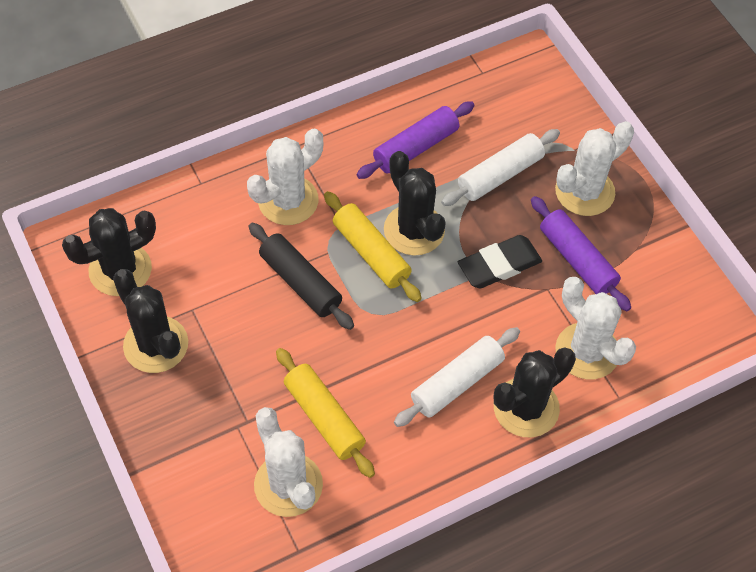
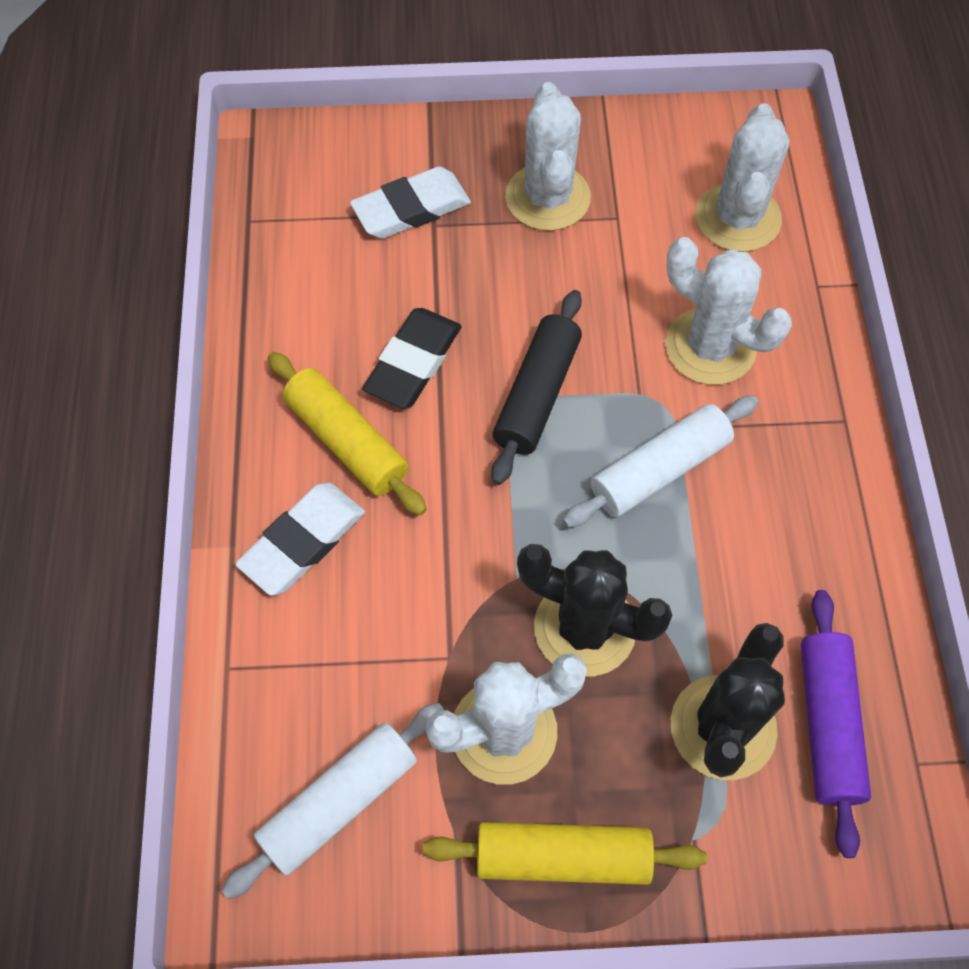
black cactus: [62,208,156,296] [113,269,188,373] [384,151,446,256] [494,347,576,437] = 4 -> [517,544,672,677] [671,623,785,780] = 2
purple rolling pin: [357,101,475,179] [531,196,631,311] = 2 -> [801,590,871,858] = 1
white eraser: none = 0 -> [235,483,365,596] [350,166,471,239] = 2

